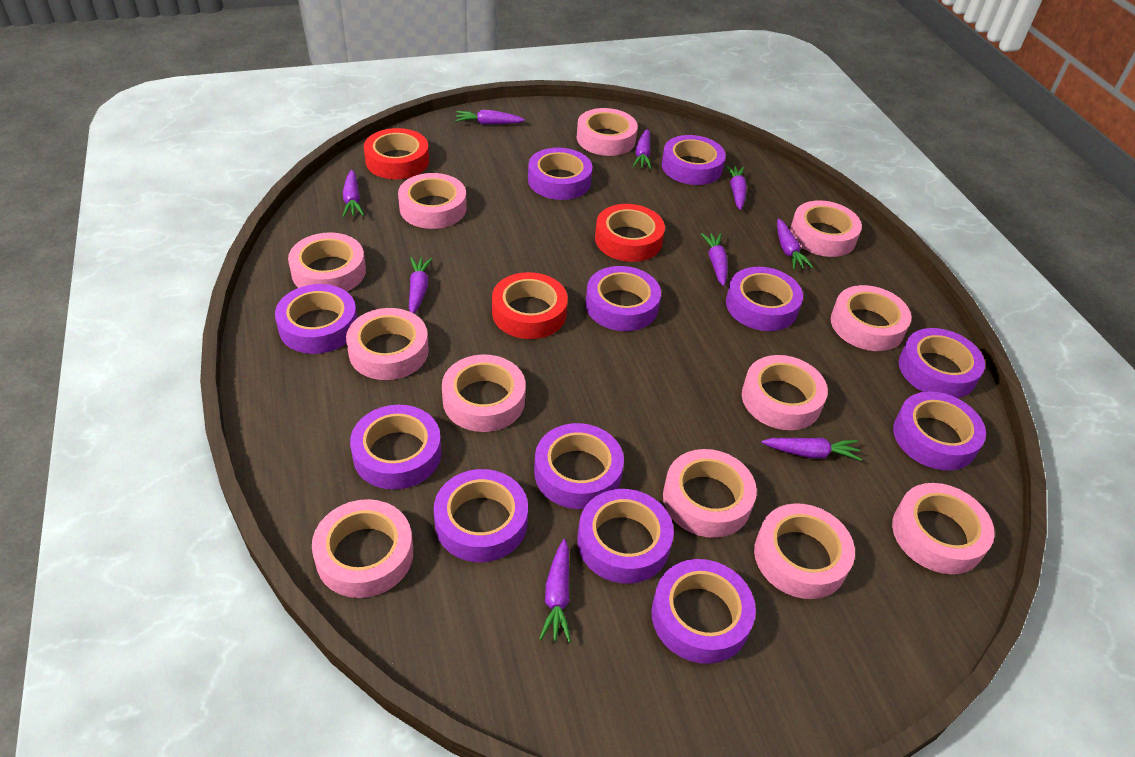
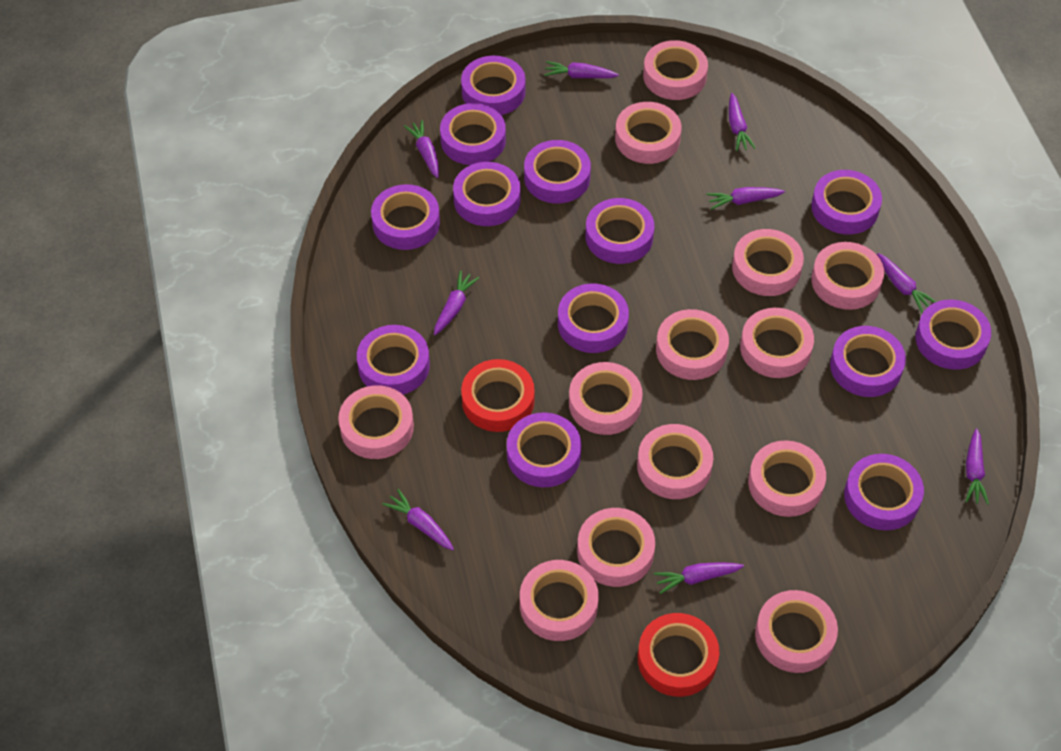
pink tape: [288,233,366,292] [312,499,413,598] [346,308,429,380] [398,173,467,229] [442,354,526,432] [577,108,638,156] [663,449,757,538] [742,355,828,430] [754,503,855,599] [790,200,862,257] [831,285,911,351] [892,483,995,574] = 12 -> [338,385,414,459] [520,560,599,641] [569,362,643,435] [577,508,655,587] [615,102,682,164] [637,424,713,499] [643,40,708,100] [656,309,729,380] [732,229,804,296] [740,308,814,378] [748,440,826,517] [755,590,838,673] [811,242,884,310] = 13
purple tape: [275,284,357,354] [350,405,441,490] [434,469,528,562] [528,148,592,200] [534,423,624,509] [577,489,674,584] [585,266,661,331] [651,559,756,664] [662,135,726,185] [726,267,803,331] [893,391,986,470] [899,328,985,398] = 12 -> [357,325,430,395] [371,184,440,250] [440,103,506,165] [453,162,521,226] [461,56,526,115] [507,412,581,488] [524,140,591,203] [558,284,629,353] [585,198,654,264] [811,170,882,234] [830,326,906,397] [844,454,924,530] [915,299,991,370] = 13
red tape: [364,128,429,179] [492,272,568,339] [595,204,665,262] = 3 -> [461,359,535,432] [638,613,719,697] = 2

